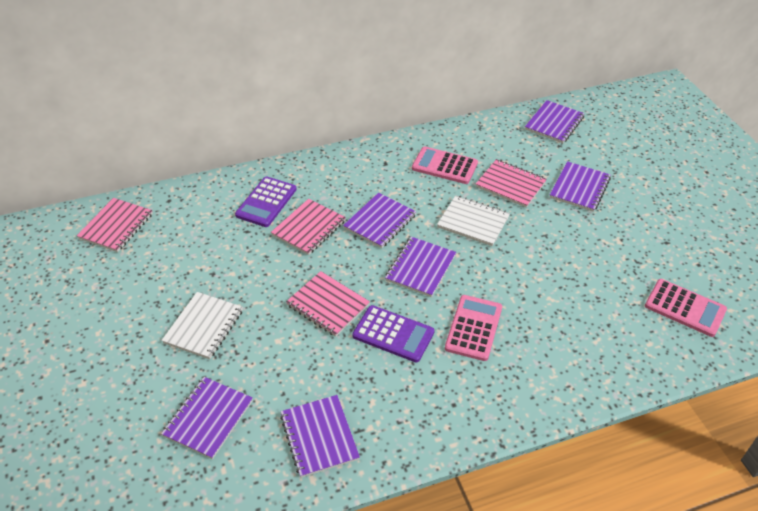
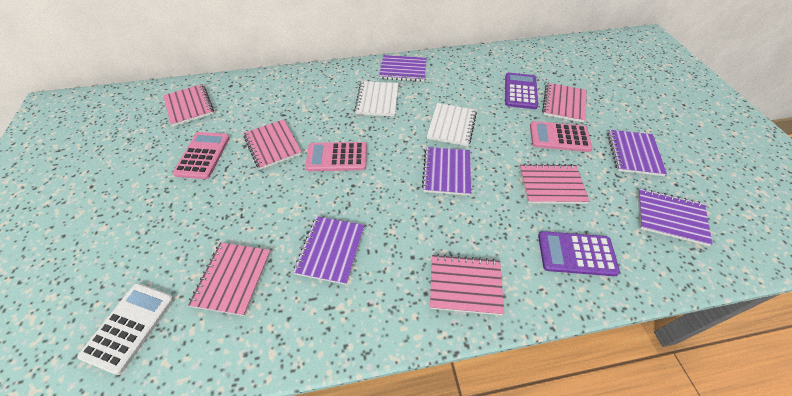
pink notebook: [77,198,153,252] [271,199,346,255] [286,271,370,337] [476,159,547,208] = 4 -> [163,84,214,126] [188,242,271,316] [244,119,302,170] [430,254,504,315] [519,164,590,204] [542,83,586,123] = 6
purple notebook: [161,377,253,459] [280,395,360,478] [343,193,417,248] [385,237,456,297] [525,100,585,143] [550,161,611,212] = 6 -> [293,216,365,285] [379,55,427,82] [422,147,471,196] [607,130,667,176] [638,189,713,246] = 5
white calculator: none = 0 -> [77,283,174,375] = 1

